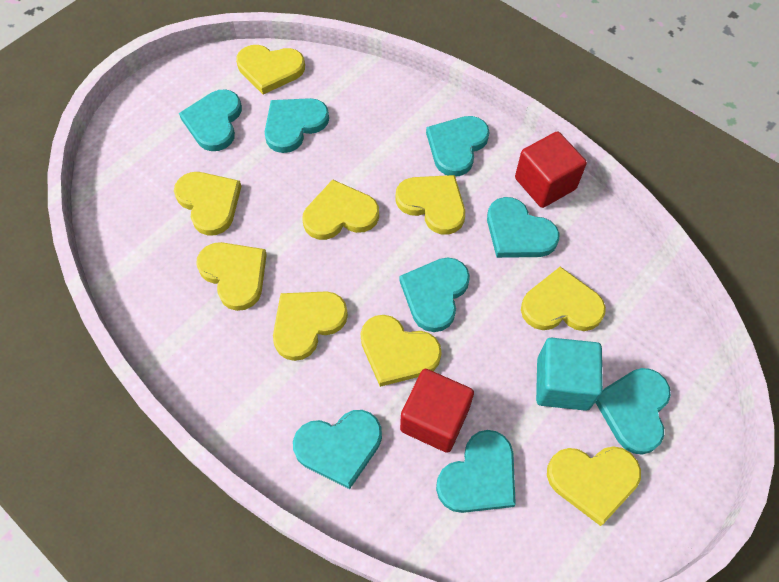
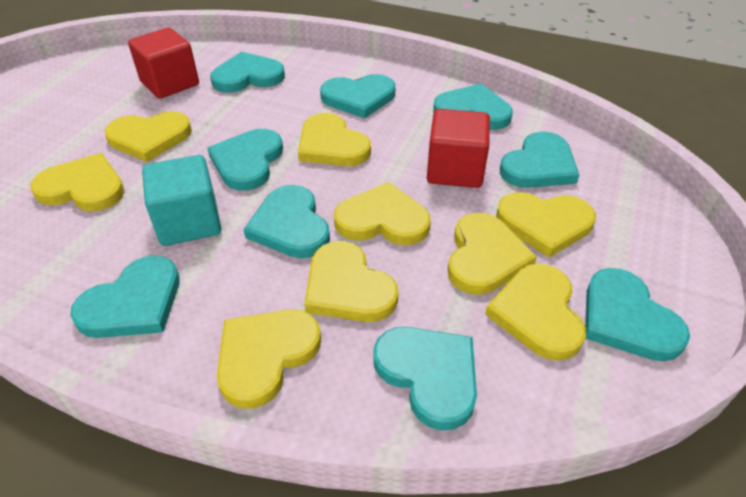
turquoise heart: [179,89,242,151] [264,98,329,153] [293,410,382,489] [399,257,470,332] [426,116,490,176] [436,430,516,513] [487,197,559,258] [595,368,671,455] = 8 -> [70,255,180,338] [207,129,283,191] [210,52,285,93] [243,185,330,258] [320,74,395,119] [373,327,477,431] [433,84,513,130] [500,131,579,188] [585,268,690,361] = 9

